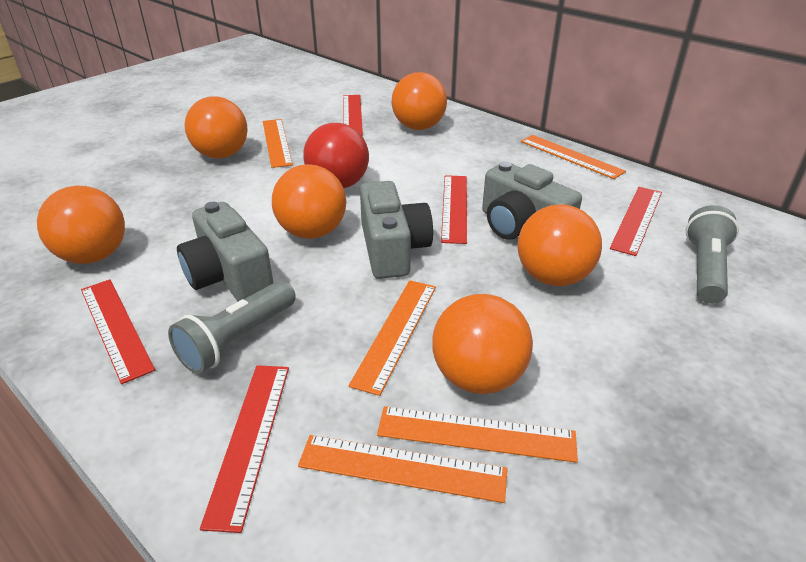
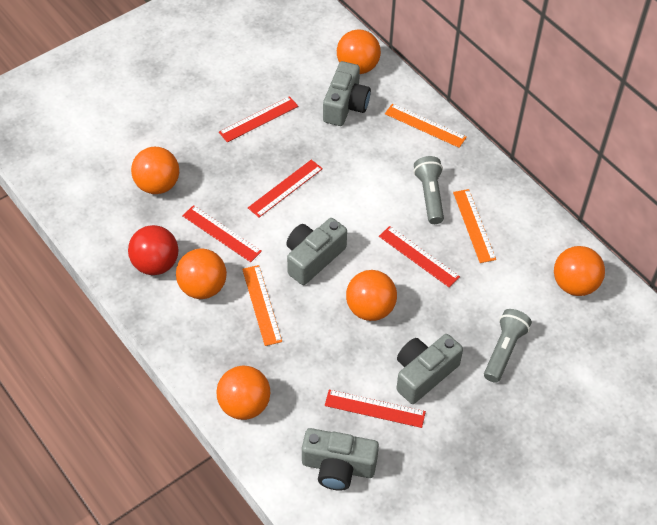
grey camera: [177,202,273,301] [360,181,433,279] [482,161,582,240] = 3 -> [286,218,347,285] [302,428,379,491] [323,61,371,126] [396,334,463,404] = 4
orange ruler: [263,119,293,168] [298,435,508,503] [349,280,436,396] [377,406,578,463] [521,135,626,179] = 5 -> [242,265,282,346] [385,103,467,148] [453,189,496,263] = 3

